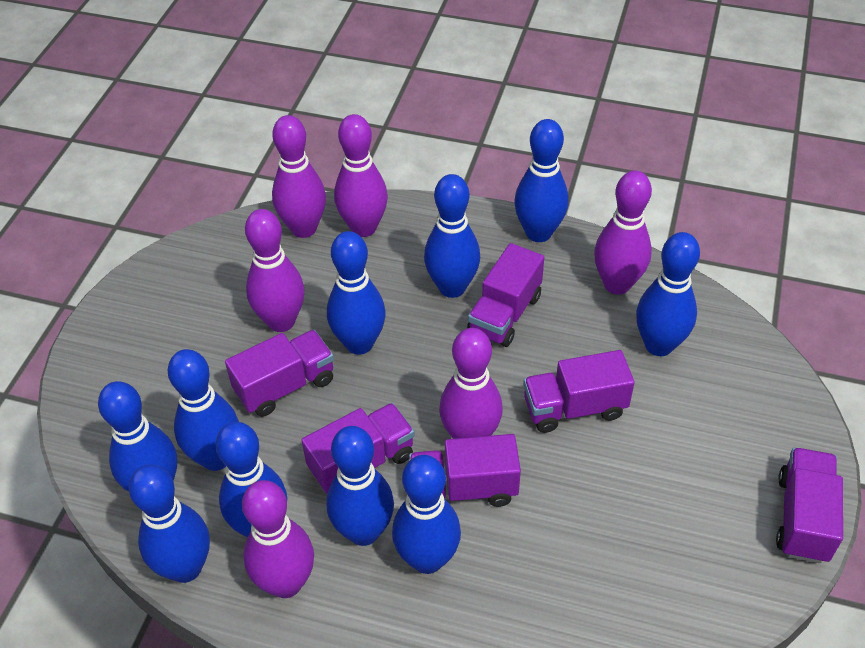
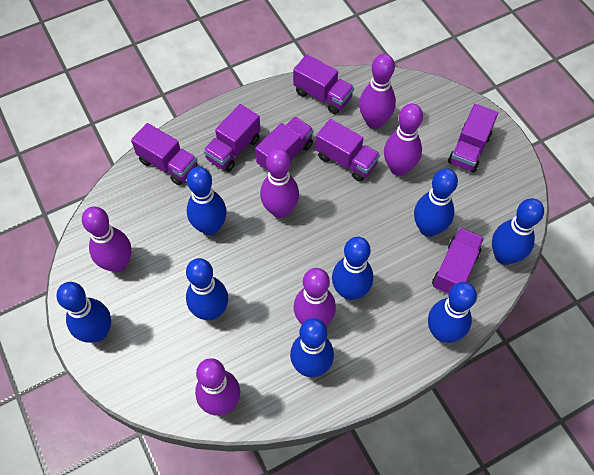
blue bowling pin: [98,381,177,492] [129,464,210,583] [168,349,239,471] [216,422,287,537] [326,426,394,546] [327,231,386,355] [392,455,461,574] [424,174,480,298] [514,119,568,242] [636,232,700,356] = 10 -> [56,282,111,343] [186,258,228,320] [187,167,226,235] [290,318,334,377] [332,237,373,300] [414,168,458,237] [428,282,477,343] [492,198,544,265] = 8
purple truck: [225,330,334,417] [301,403,415,493] [409,434,521,507] [467,243,544,347] [523,350,635,433] [776,447,843,563] = 6 -> [131,123,197,185] [203,104,261,172] [255,117,314,173] [293,54,354,114] [316,119,380,182] [432,228,484,295] [448,104,498,173] = 7

